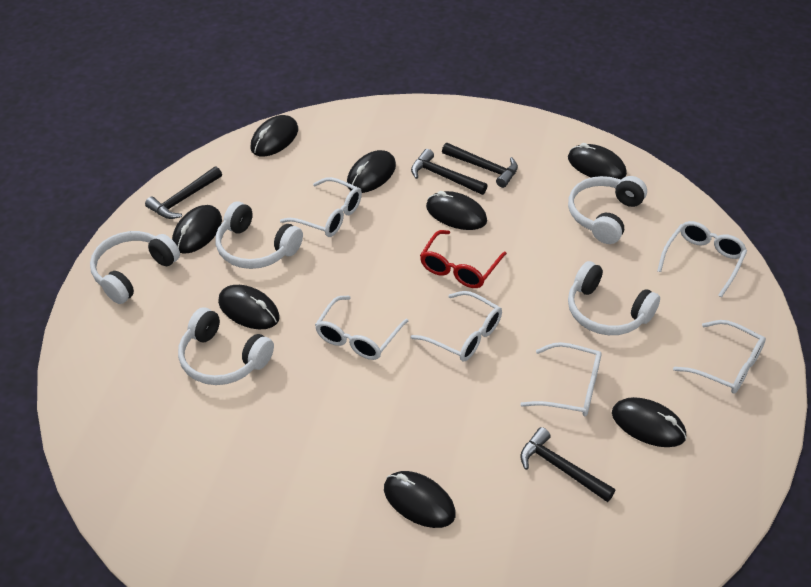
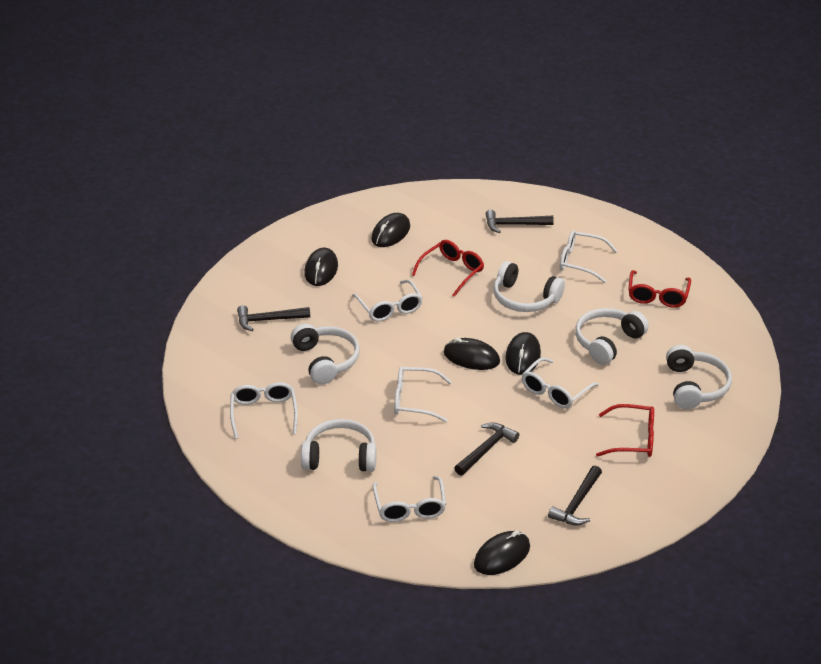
black mouse: [172,205,222,254] [218,285,280,329] [250,115,298,156] [347,150,396,193] [384,471,456,528] [426,191,487,230] [568,143,627,180] [612,397,686,447] = 8 -> [304,248,338,286] [371,213,410,247] [444,338,500,370] [474,530,530,575] [505,332,541,375] = 5
red glasses: [420,230,507,288] = 1 -> [412,240,484,297] [596,404,654,457] [628,270,691,308] = 3

